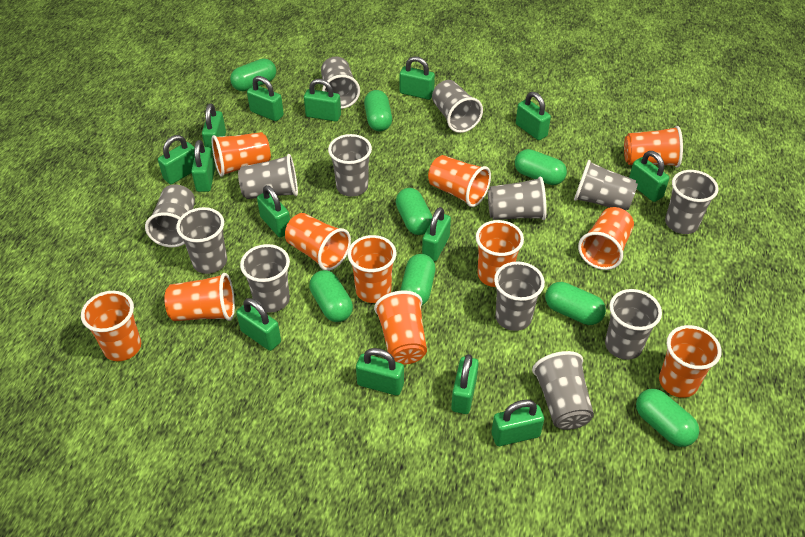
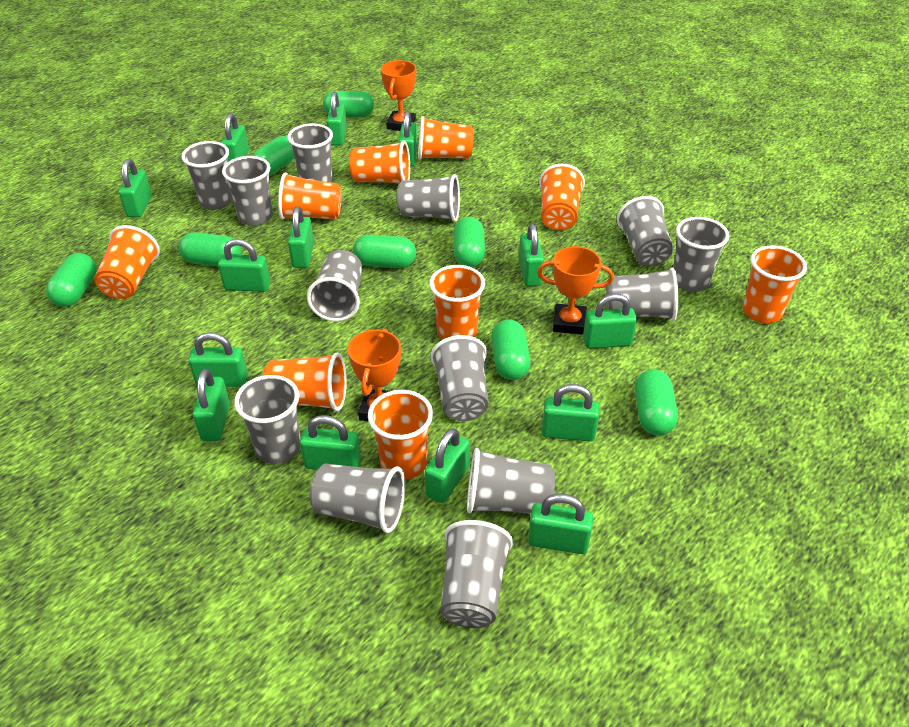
orange cup: [81,291,141,361] [164,273,235,321] [212,132,271,177] [285,213,351,271] [348,235,396,303] [374,291,427,364] [428,155,491,207] [476,220,524,287] [578,207,634,270] [624,126,683,168] [659,325,722,398] = 11 -> [94,225,160,299] [263,353,347,411] [278,172,342,219] [349,141,410,184] [368,390,433,480] [418,116,474,160] [429,265,485,340] [539,164,585,231] [742,245,807,323] = 9
orange trophy: none = 0 -> [348,328,401,422] [381,60,416,131] [537,246,614,335] = 3

